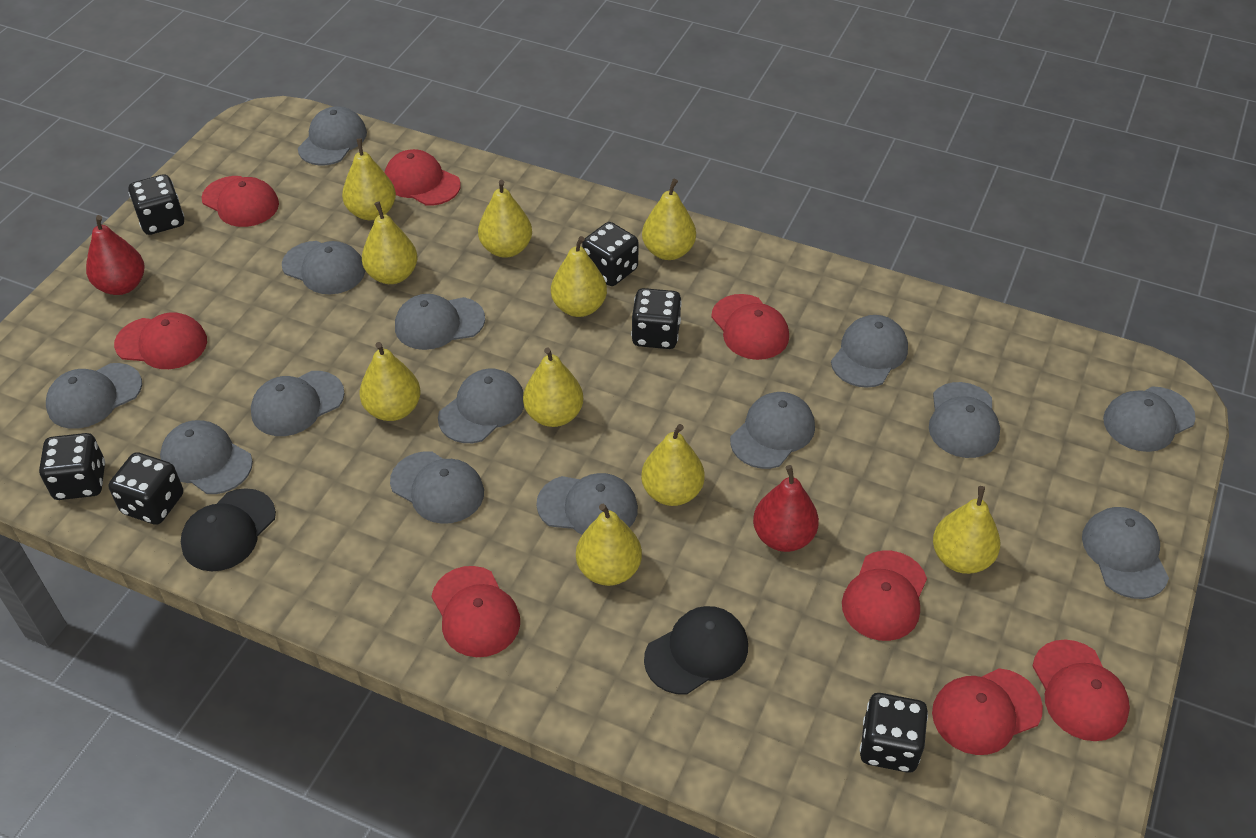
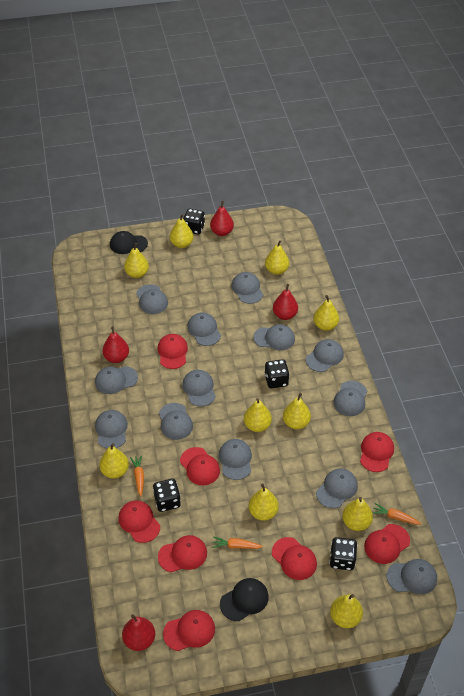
black dice: [39,433,105,500] [108,452,183,525] [129,174,184,235] [582,222,638,286] [631,288,682,349] [860,693,928,773] = 6 -> [153,479,181,512] [183,209,205,234] [265,359,289,388] [330,537,357,570] = 4
grey cap: [46,363,142,429] [160,420,253,494] [251,371,345,436] [282,241,365,294] [298,107,367,165] [390,451,484,524] [395,294,485,350] [438,368,524,443] [536,473,638,535] [730,392,815,469] [831,315,908,388] [929,382,1000,458] [1082,507,1169,599] [1103,386,1196,452] = 14 -> [95,366,138,394] [95,410,128,449] [136,284,168,314] [159,403,193,440] [182,370,216,407] [187,312,221,346] [219,439,252,480] [231,272,263,304] [253,324,295,350] [306,339,344,372] [316,469,358,509] [333,381,367,416] [387,559,437,594] = 13
orange carrot: none = 0 -> [130,455,144,497] [212,536,263,549] [372,503,421,525] = 3
red pear: [86,215,145,295] [753,465,819,552] = 2 -> [102,326,129,363] [122,614,155,651] [210,201,234,236] [273,284,298,320] = 4

